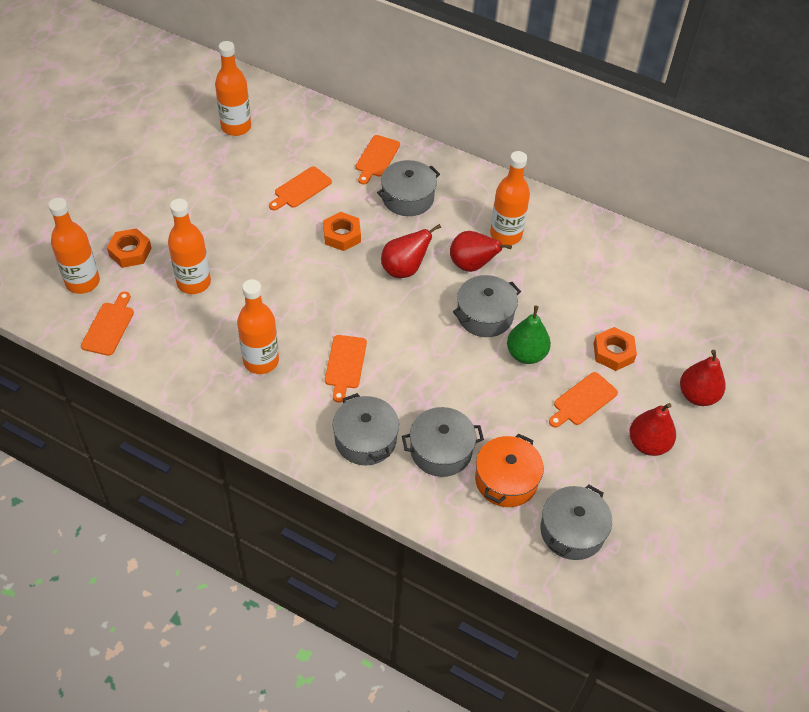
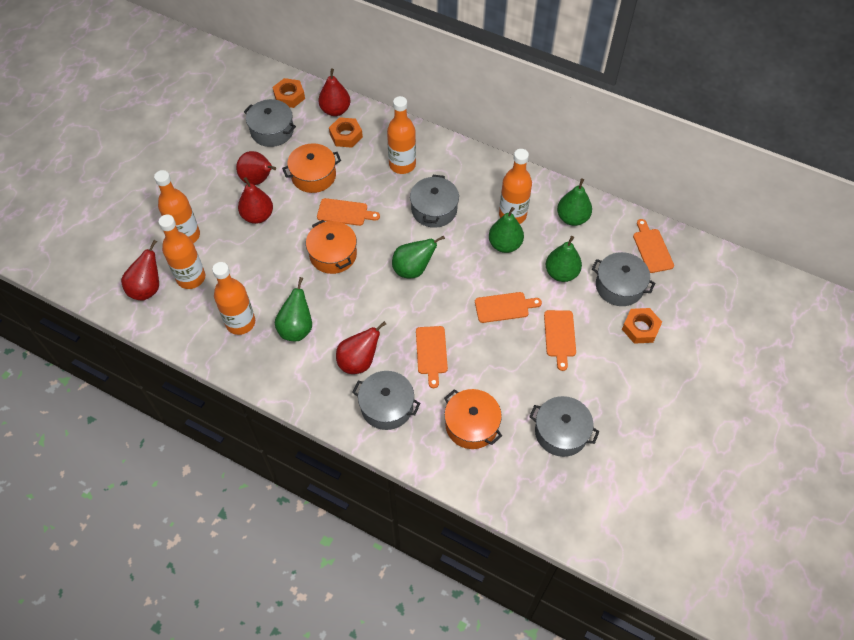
green pear: [507,306,551,364] = 1 -> [275,277,312,341] [392,235,445,278] [489,207,524,253] [546,236,582,282] [557,179,592,226] = 5
orange pot: [475,433,544,507] = 1 -> [282,143,341,193] [306,220,357,274] [444,389,502,449] = 3
red pear: [381,224,441,278] [450,231,512,272] [629,403,676,456] [680,350,726,406] = 4 -> [121,240,159,301] [236,151,276,185] [238,177,273,224] [319,68,350,116] [336,321,386,374] = 5

